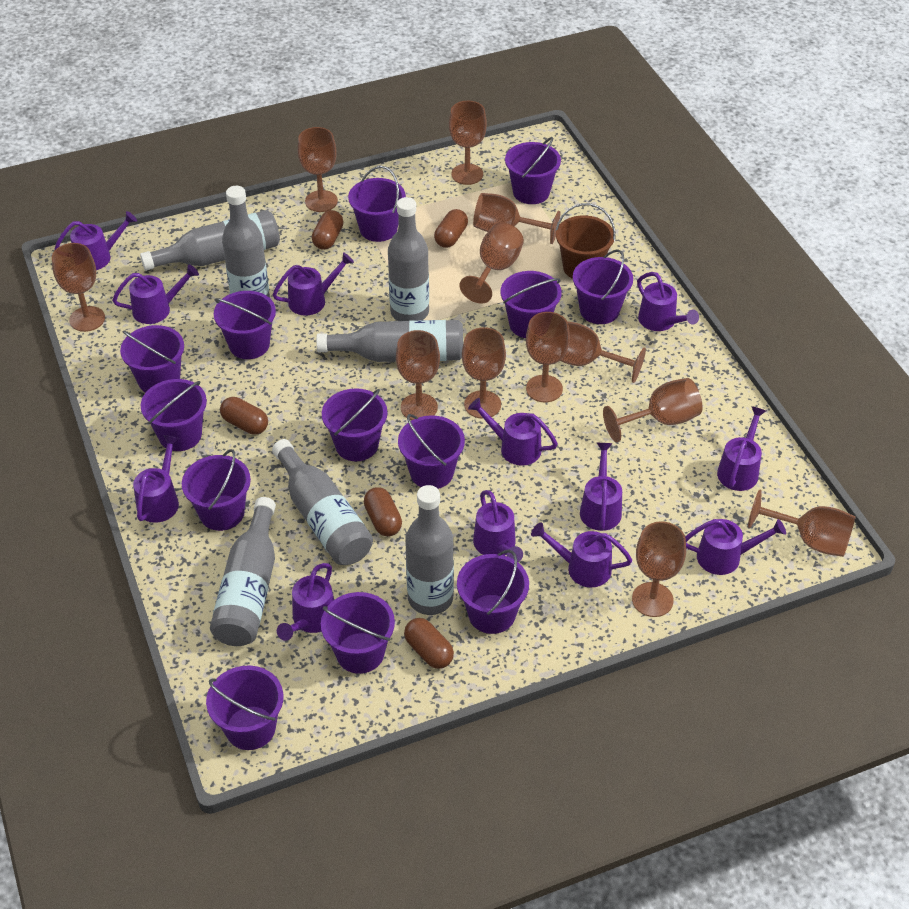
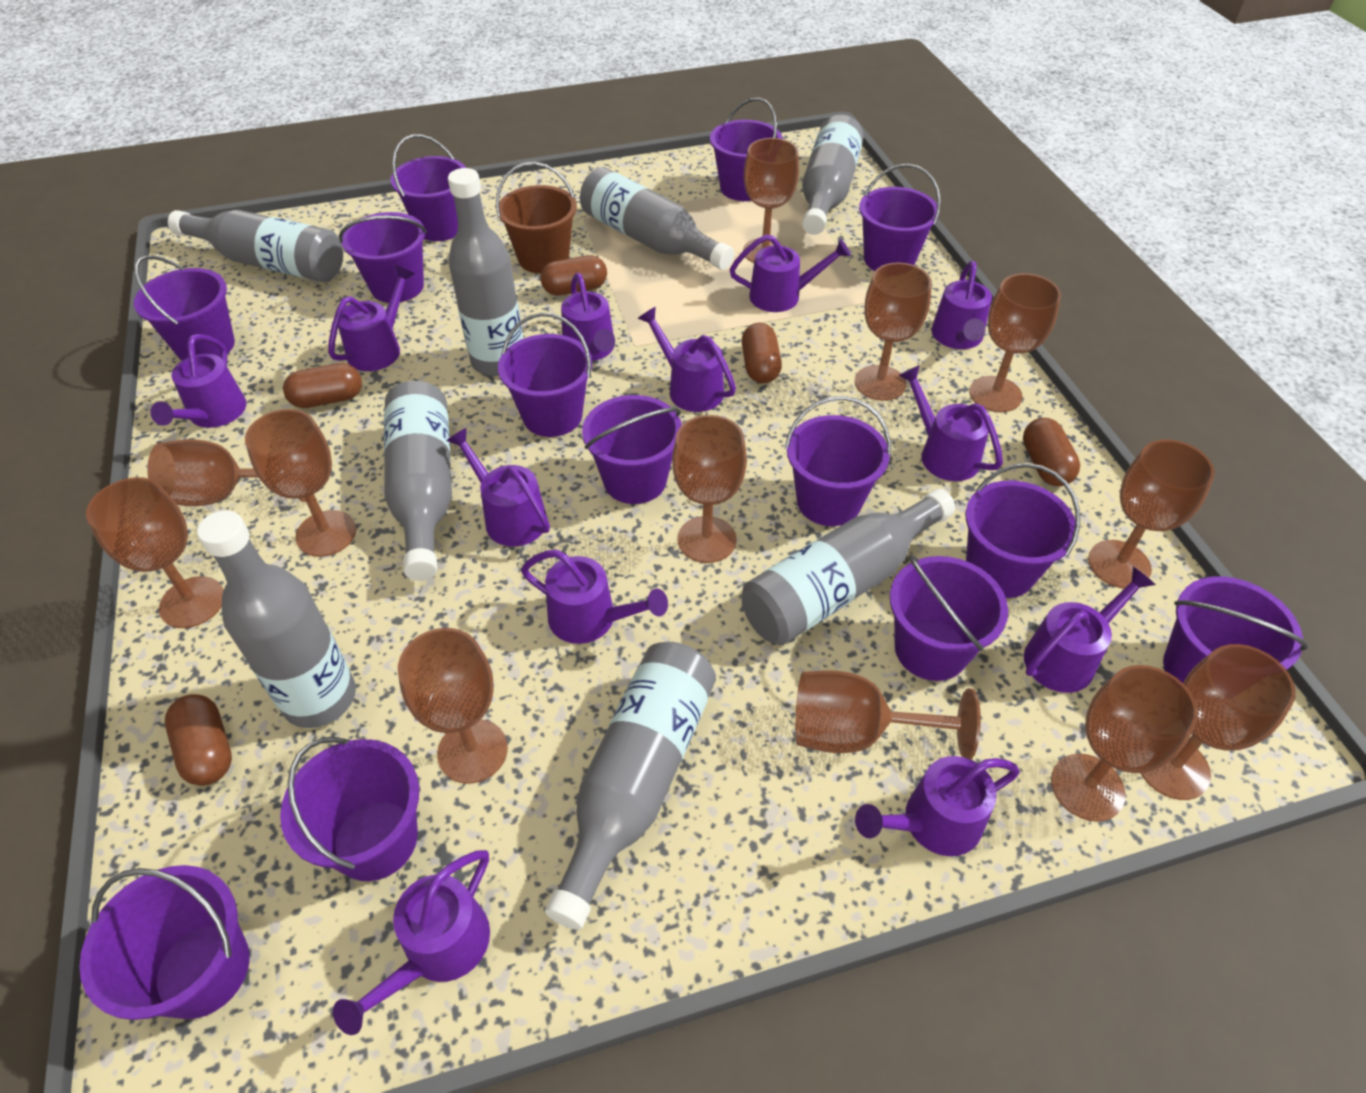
grey bottle: [140,210,280,271] [210,497,276,646] [222,186,270,298] [272,439,373,565] [316,320,463,362] [388,197,429,321] [405,485,454,615] = 7 -> [168,210,343,282] [197,510,356,728] [384,381,452,581] [448,168,524,376] [545,642,716,930] [580,167,734,270] [741,489,955,645] [802,115,863,235] = 8

